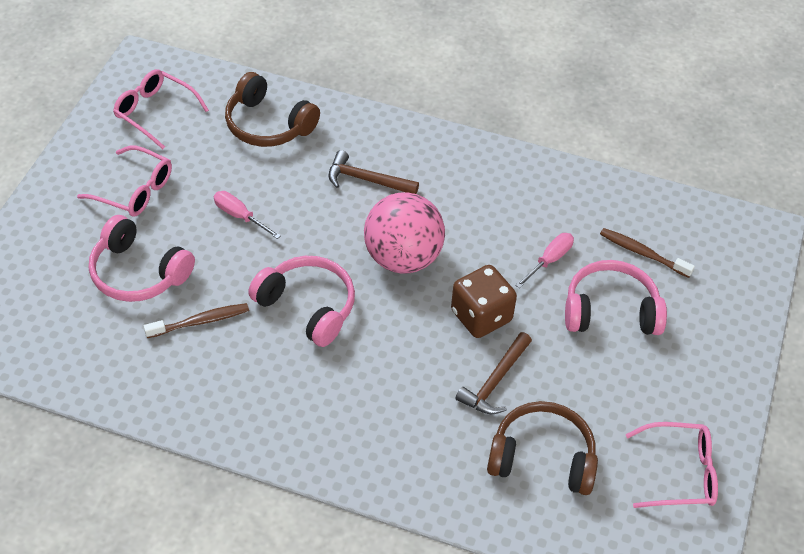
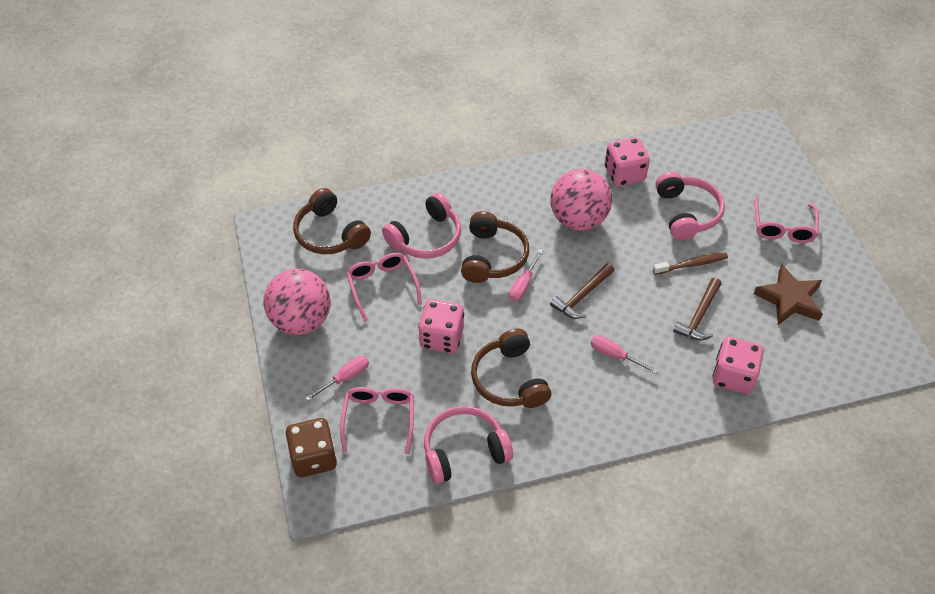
brown headphones: [225,72,320,147] [487,401,598,495] = 2 -> [293,188,371,254] [461,211,529,283] [471,328,551,408] = 3
brown star: none = 0 -> [754,265,823,325] = 1
brown toothbrush: [144,303,249,338] [600,228,695,278] = 2 -> [653,253,728,275] = 1
pink ball: [364,192,445,274] = 1 -> [263,269,331,335] [550,169,612,230] = 2
pink dice: none = 0 -> [418,299,464,353] [605,137,650,186] [712,337,764,394] = 3
pink screwdriver: [214,191,281,239] [515,233,574,288] = 2 -> [305,356,369,401] [509,249,543,301] [590,335,658,374] = 3

